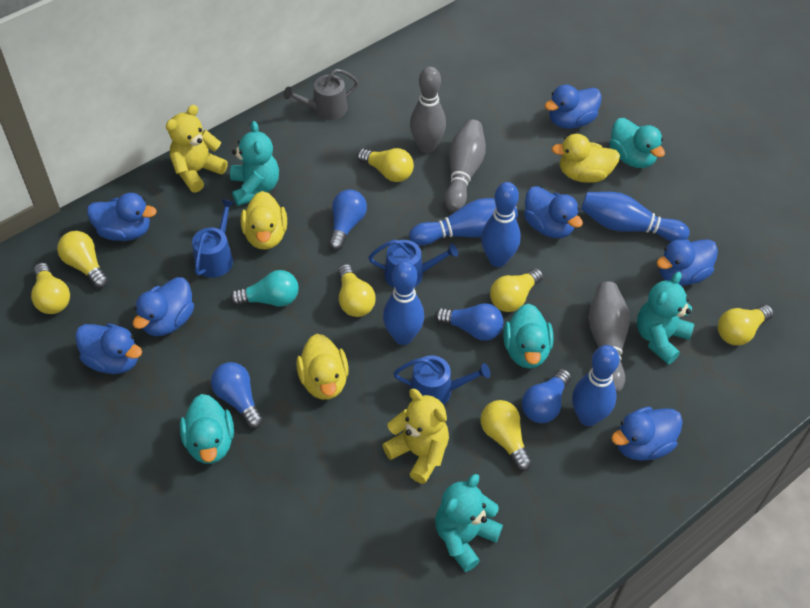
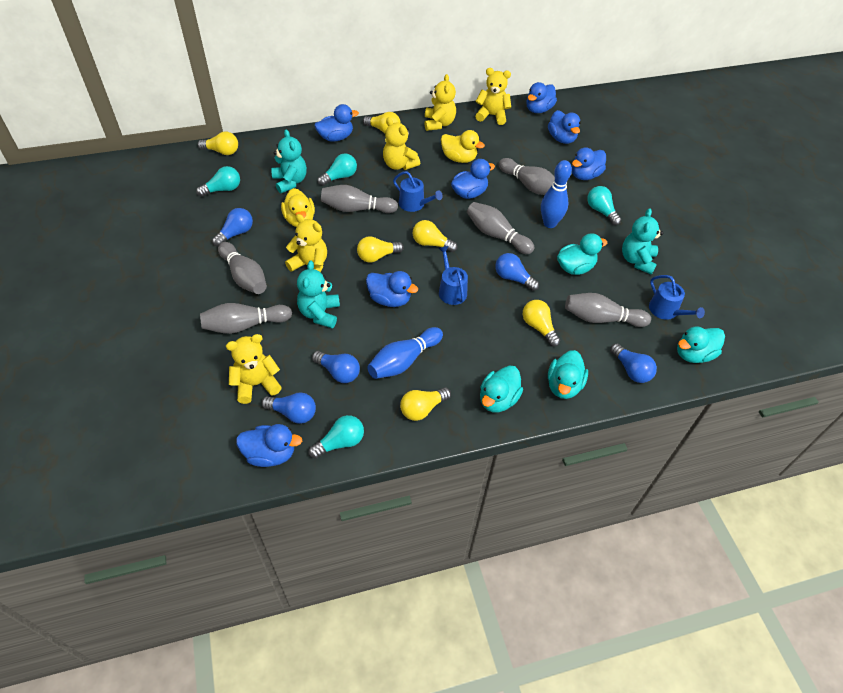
blue bowling pin: [383,261,424,345] [409,198,518,245] [481,182,521,267] [572,345,619,426] [581,192,690,242] = 5 -> [367,327,443,379] [541,160,572,228] = 2
blue light bulb: [211,362,263,428] [329,189,367,250] [435,303,504,341] [522,369,571,423] = 4 -> [212,208,253,246] [261,392,316,424] [312,351,360,383] [495,253,539,291] [610,343,657,383] = 5
grey bowling pin: [410,67,446,153] [445,119,486,212] [588,282,630,393] = 3 -> [200,303,292,334] [218,242,267,294] [321,185,398,213] [467,202,534,254] [499,158,555,195] [565,293,651,327] = 6
grey watering can: [284,69,358,120] = 1 -> none = 0
turquoise duck: [180,394,234,464] [503,303,553,369] [609,118,665,168] = 3 -> [480,365,523,412] [548,350,588,399] [557,233,607,275] [677,326,725,363] = 4
turquoise light bulb: [230,270,299,307] = 1 -> [196,166,240,197] [308,415,364,459] [318,154,357,186] [587,186,621,225] = 4
yellow duck: [241,191,287,250] [296,334,349,400] [551,134,620,183] = 3 -> [281,188,315,227] [441,130,485,163] = 2
yellow light bulb: [31,263,70,314] [57,231,108,288] [338,264,376,317] [357,148,414,182] [480,400,532,471] [490,268,543,312] [718,305,774,345] = 7 -> [197,132,238,155] [357,236,404,262] [363,112,401,133] [400,387,451,421] [413,220,457,252] [523,300,560,347] = 6
yellow teddy bear: [166,105,228,193] [382,389,449,484] = 2 -> [226,334,282,404] [285,214,327,272] [383,118,420,170] [425,74,456,131] [475,68,511,125] = 5

